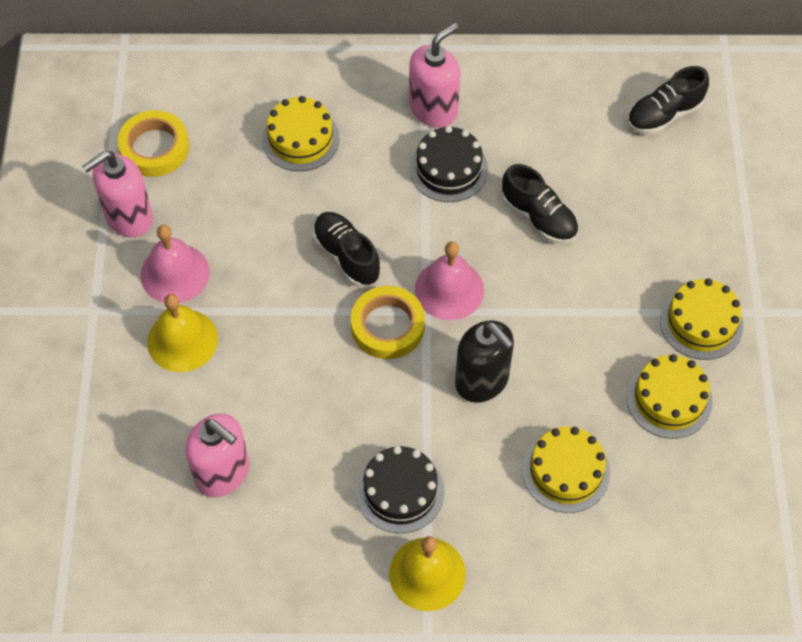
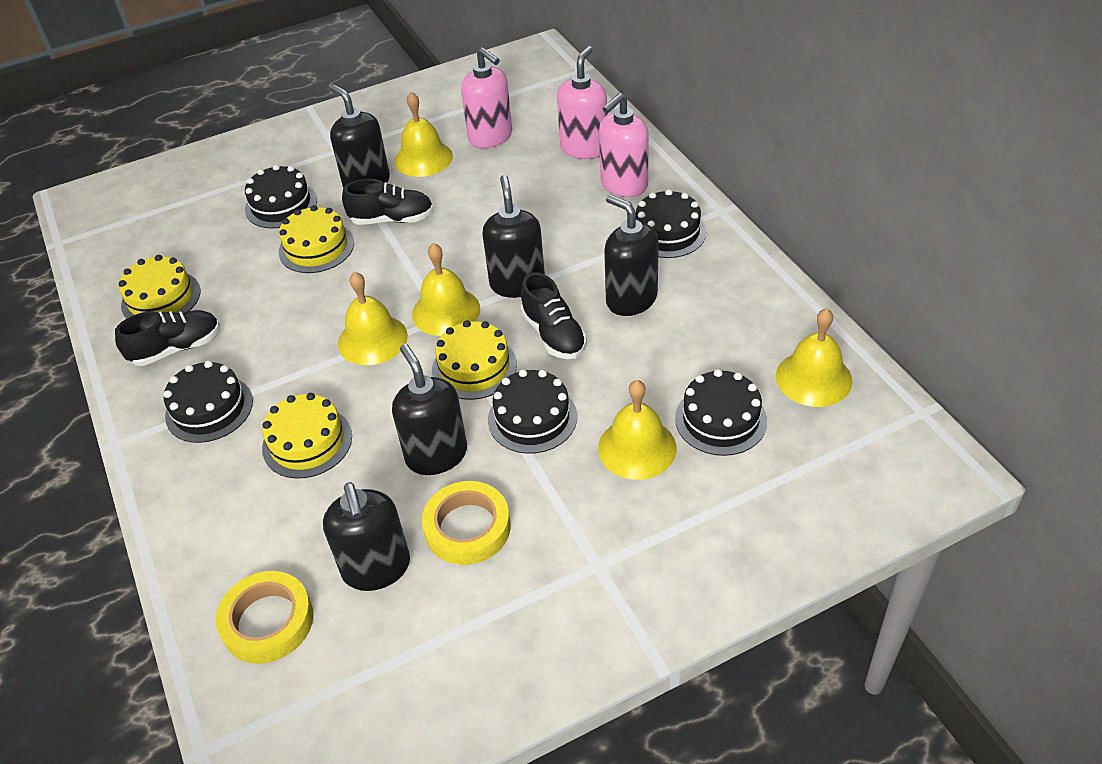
black cake: [356,446,445,533] [410,126,488,202] = 2 -> [163,361,253,443] [245,165,317,228] [488,369,577,454] [636,189,706,258] [675,369,767,456] = 5
black soap dispenser: [455,320,514,403] = 1 -> [323,482,410,591] [330,85,390,188] [392,344,467,475] [482,175,545,298] [604,195,659,316] = 5
pink bell: [141,225,210,303] [415,242,484,320] = 2 -> none = 0
yellow bell: [147,294,218,372] [389,536,466,611] = 2 -> [338,272,408,365] [394,92,453,177] [412,243,480,336] [598,380,676,480] [776,308,852,407] = 5

